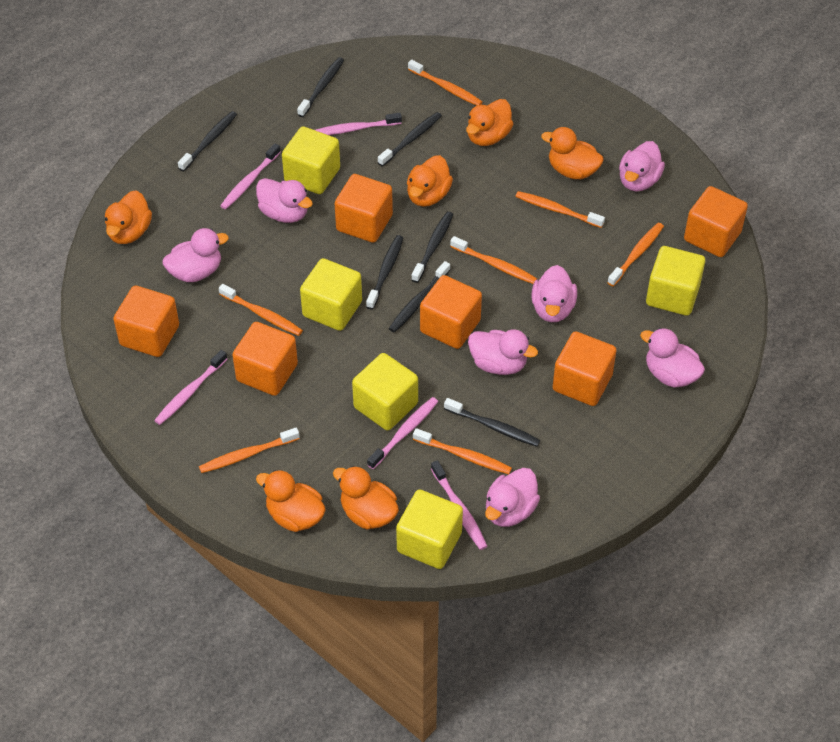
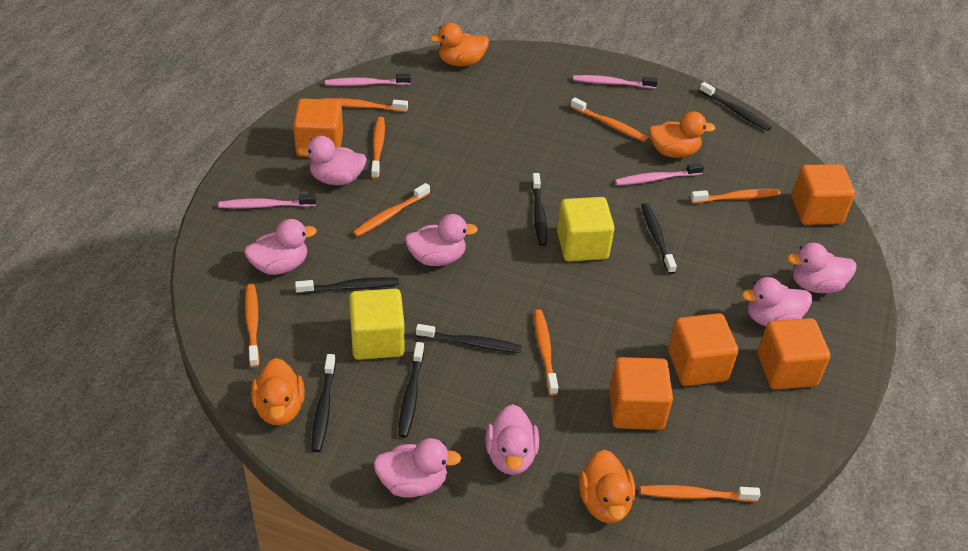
orange cube: [113,286,179,357] [232,322,298,396] [335,174,393,243] [420,275,482,349] [553,331,616,406] [684,186,748,257] = 6 -> [293,98,343,157] [609,357,673,430] [668,313,738,386] [758,318,830,389] [792,164,855,225] = 5
orange duck: [105,190,152,244] [256,470,326,532] [333,466,399,529] [407,155,453,207] [466,99,513,146] [541,127,604,179] = 6 -> [251,358,305,426] [430,23,489,67] [579,450,635,524] [649,111,716,158] = 4
orange toothbrush: [199,428,299,473] [219,284,303,336] [408,59,482,106] [413,428,512,474] [450,236,537,284] [515,191,605,228] [607,223,664,286] = 7 -> [245,284,260,368] [322,98,408,112] [353,183,430,237] [371,117,385,179] [534,309,558,395] [571,97,648,142] [640,485,761,502] [690,189,780,203] = 8
pink toothbrush: [154,350,227,425] [220,144,281,209] [315,113,402,135] [367,397,438,469] [431,460,488,550] = 5 -> [218,194,316,209] [325,73,411,86] [573,75,658,89] [615,163,704,186] = 4
yellow cube: [282,127,340,194] [300,258,362,331] [352,353,418,431] [396,490,463,569] [646,246,705,316] = 5 -> [349,289,405,360] [557,197,615,261] = 2

